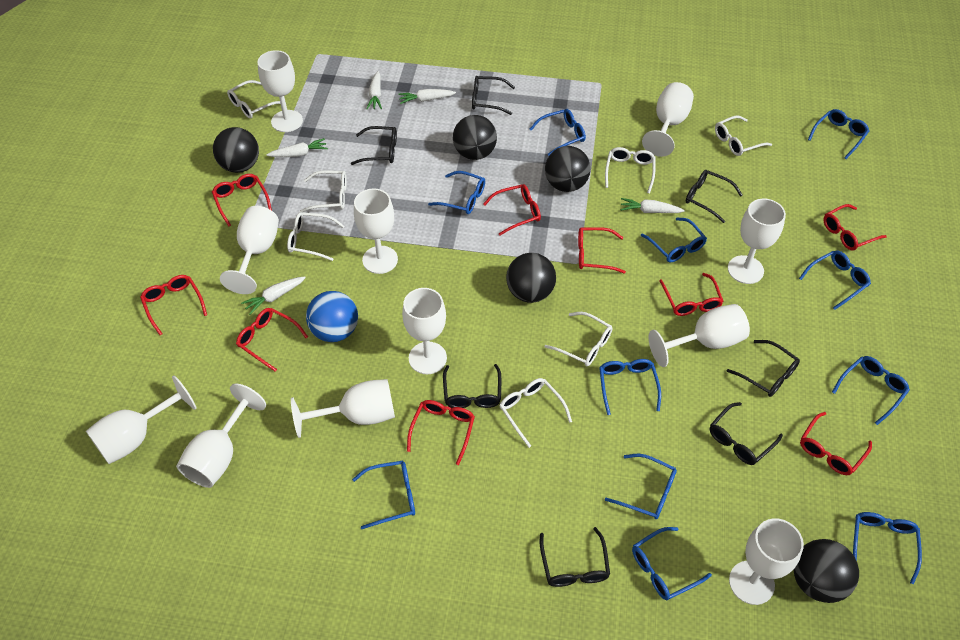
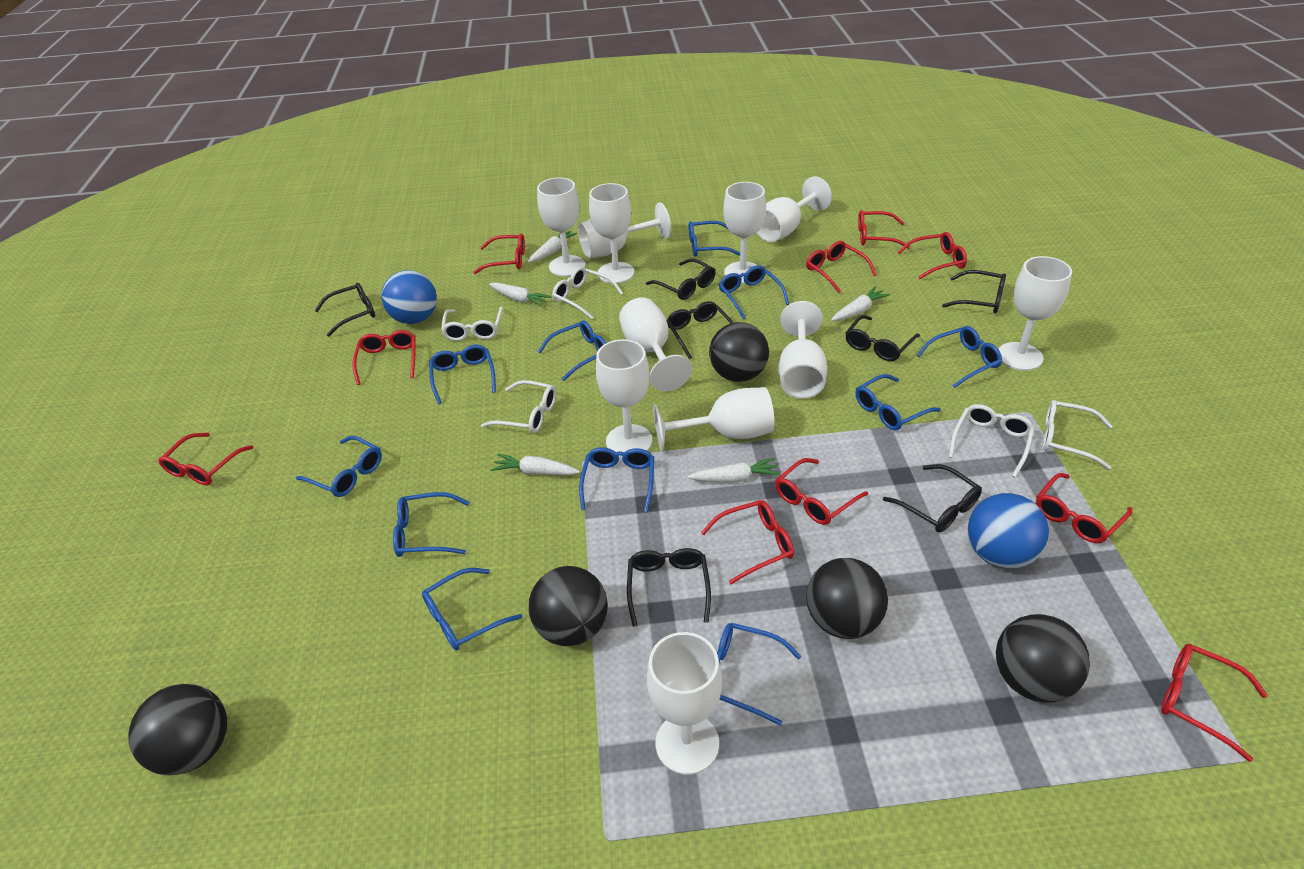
blue ball: [306,291,358,342] = 1 -> [381,270,437,324] [967,493,1049,569] = 2
red glasses: [140,275,207,335] [212,174,272,226] [236,308,308,372] [407,400,475,465] [483,184,541,235] [578,227,626,274] [659,273,723,316] [800,412,872,475] [824,204,887,250] = 9 -> [158,433,254,485] [352,330,416,385] [473,233,525,274] [701,500,794,584] [775,458,868,525] [806,241,877,293] [858,210,910,249] [898,232,967,279] [1036,473,1132,543] [1161,644,1268,762] = 10
white glasses: [227,80,281,118] [287,212,344,261] [300,171,347,212] [499,378,572,448] [545,312,613,366] [605,147,656,193] [715,116,772,156] = 7 -> [441,306,503,341] [481,380,556,433] [552,267,623,319] [949,404,1035,478] [1043,400,1113,470] = 5

